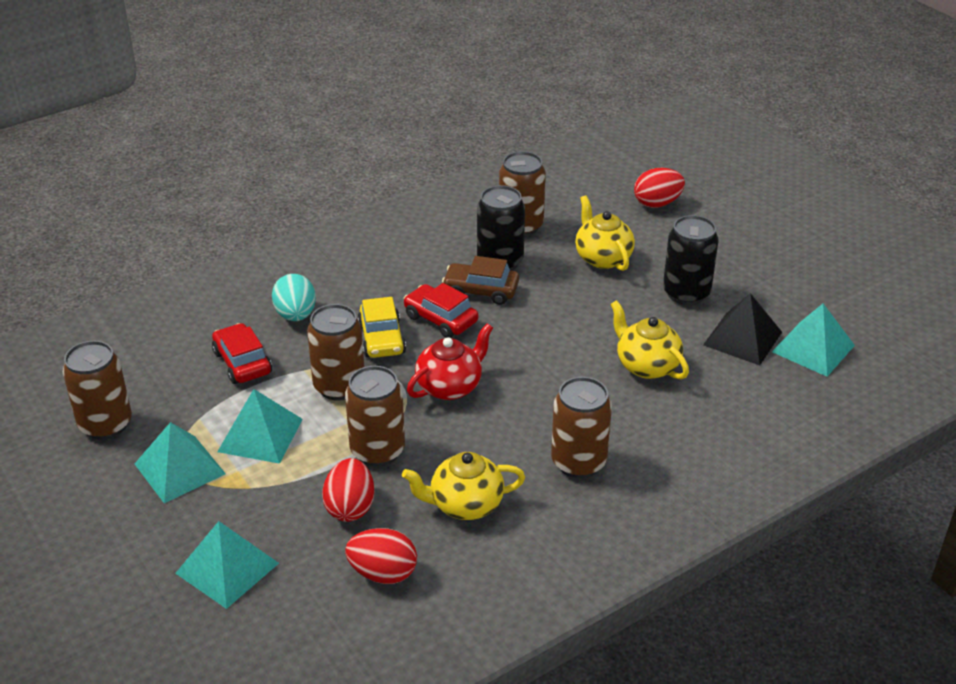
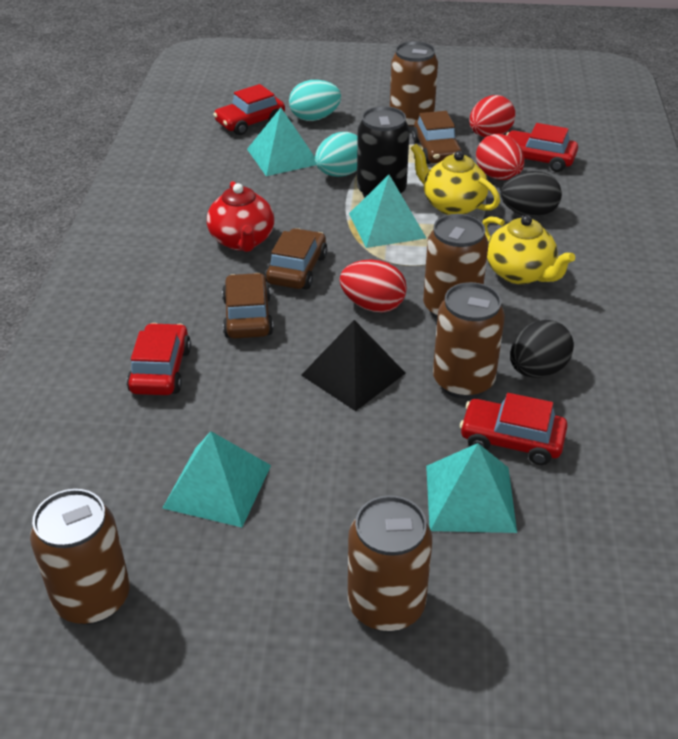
black can: [477,185,525,271] [663,215,719,305] = 2 -> [357,106,410,197] = 1
black egg: none = 0 -> [501,171,562,217] [510,320,574,378] = 2
brown car: [442,256,519,305] = 1 -> [222,273,273,339] [265,228,327,290] [412,111,463,164] = 3
red car: [212,323,272,384] [403,283,478,338] = 2 -> [127,323,191,395] [213,84,285,135] [460,393,568,465] [506,123,578,172] = 4
turquoise egg: [272,274,316,321] = 1 -> [289,80,341,121] [315,132,358,177] = 2
yellow car: [357,297,406,358] = 1 -> none = 0
yellow teapot: [402,452,525,520] [575,196,635,271] [610,300,689,380] = 3 -> [411,144,500,215] [482,215,575,284] = 2

